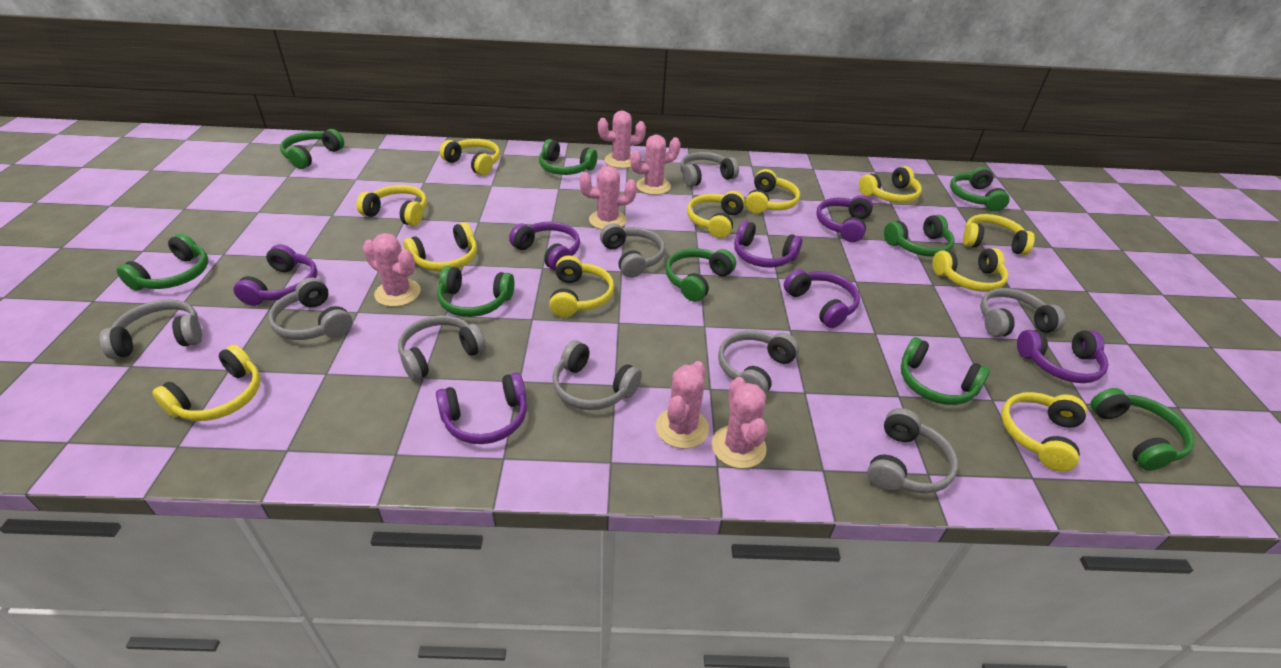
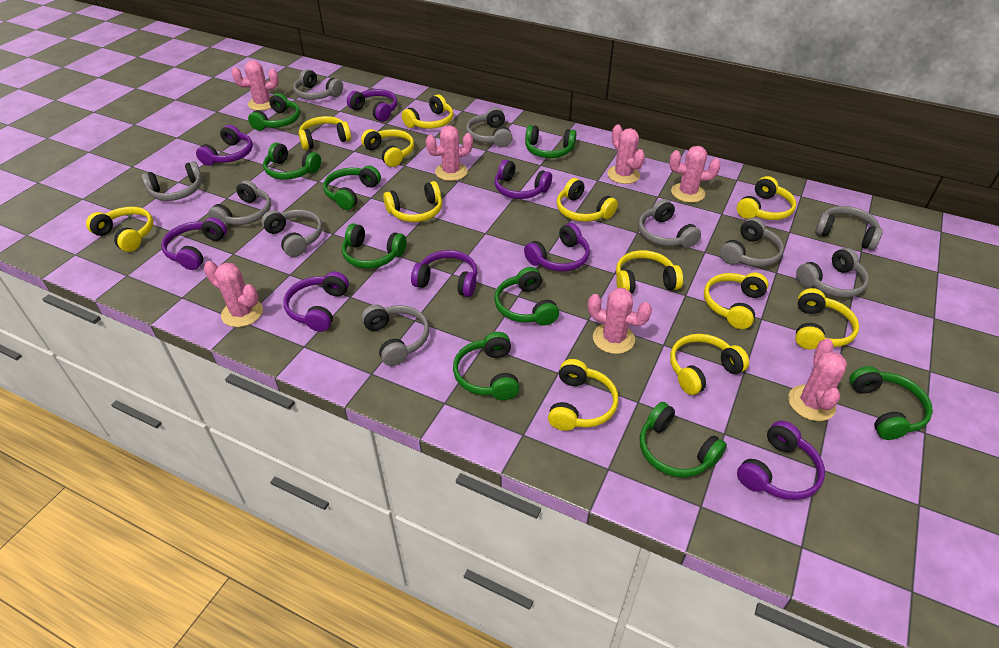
grey headphones: [100,300,202,359] [268,278,352,340] [398,315,486,381] [553,340,642,410] [600,223,665,278] [680,152,739,187] [718,330,799,394] [867,408,958,493] [980,288,1065,337] = 9 -> [142,161,203,201] [208,180,271,226] [261,209,323,257] [293,69,343,100] [361,305,429,366] [466,107,513,147] [638,199,701,248] [720,218,784,267] [796,248,869,298] [815,206,883,250] = 10
pink cactus: [363,233,421,307] [580,166,637,230] [598,111,646,168] [631,135,681,195] [656,361,709,449] [712,377,768,469] = 6 -> [204,261,263,327] [232,60,279,111] [426,126,473,181] [588,288,652,354] [607,124,645,184] [669,146,721,203] [788,338,847,421] = 7
purple headphones: [234,244,318,306] [436,372,527,444] [509,222,580,271] [734,221,802,268] [784,269,860,328] [816,195,873,242] [1017,330,1109,383] = 7 -> [161,217,227,270] [196,125,253,166] [283,272,349,332] [347,89,398,122] [411,250,477,297] [494,159,552,199] [524,223,590,271] [737,421,825,500] = 8
yellow headphones: [152,345,261,421] [357,185,427,226] [403,222,477,271] [440,139,500,176] [549,255,614,317] [687,191,745,238] [745,169,800,214] [859,166,922,203] [932,248,1008,292] [963,214,1035,255] [1001,392,1087,472] = 11 -> [86,207,153,252] [299,116,351,150] [361,129,414,167] [383,181,442,222] [402,94,454,129] [548,359,618,431] [557,178,618,222] [616,250,683,294] [670,334,749,395] [704,273,769,329] [737,176,796,220] [795,288,859,349] = 12

